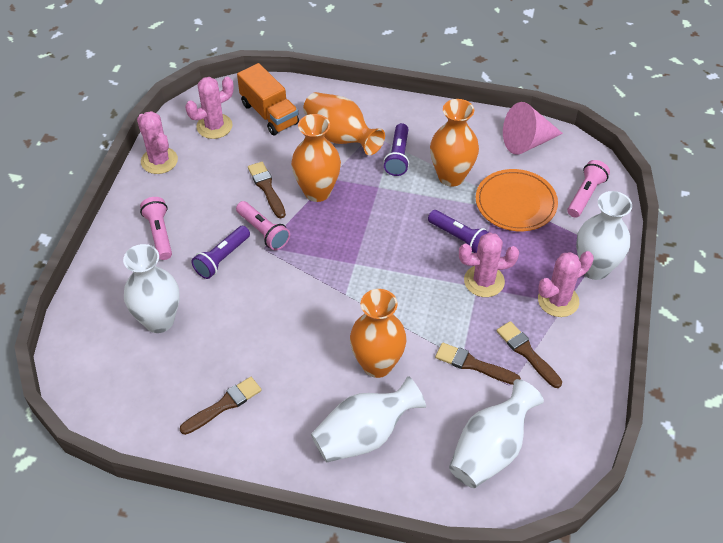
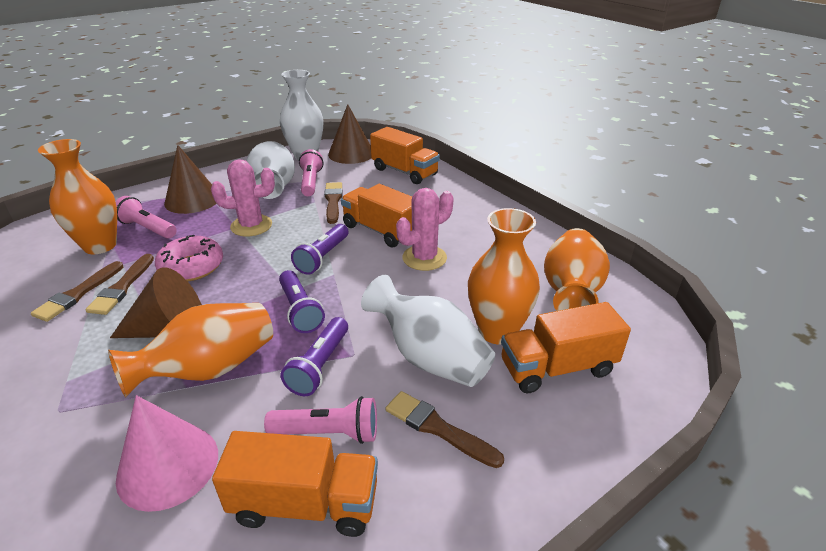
brown cone: none = 0 -> [110,267,202,338] [164,145,217,214] [328,104,371,164] = 3
orange plate: [476,169,558,231] = 1 -> none = 0
orange truck: [237,63,299,135] = 1 -> [212,431,378,537] [341,184,412,248] [370,127,440,184] [501,302,631,393] = 4
pink cactus: [137,111,178,174] [185,77,234,139] [459,232,519,297] [538,251,594,317] = 4 -> [211,159,275,236] [396,188,453,271] = 2
pink donut: none = 0 -> [155,235,223,281] = 1
white vase: [123,244,180,333] [311,376,426,462] [449,379,544,488] [576,191,632,280] = 4 -> [246,141,295,199] [280,70,323,160] [361,274,495,387] = 3

